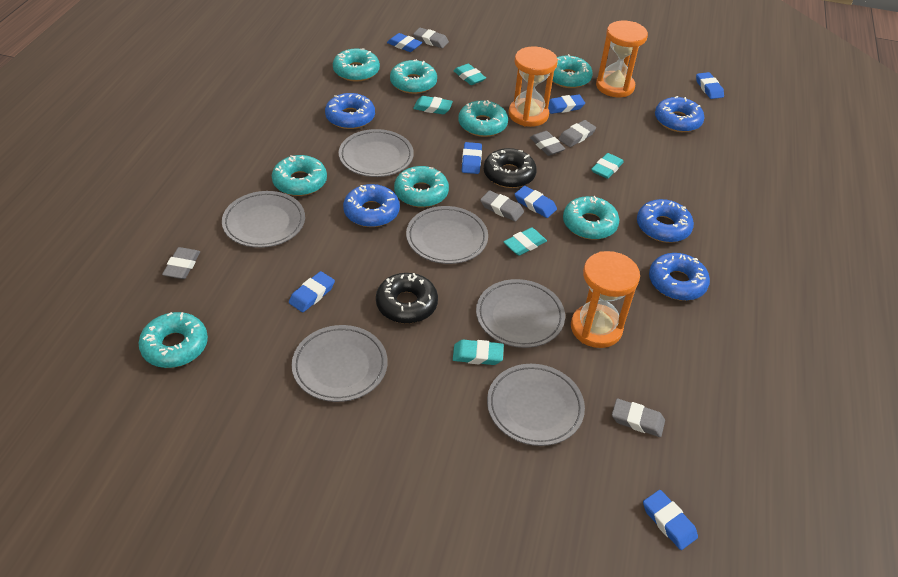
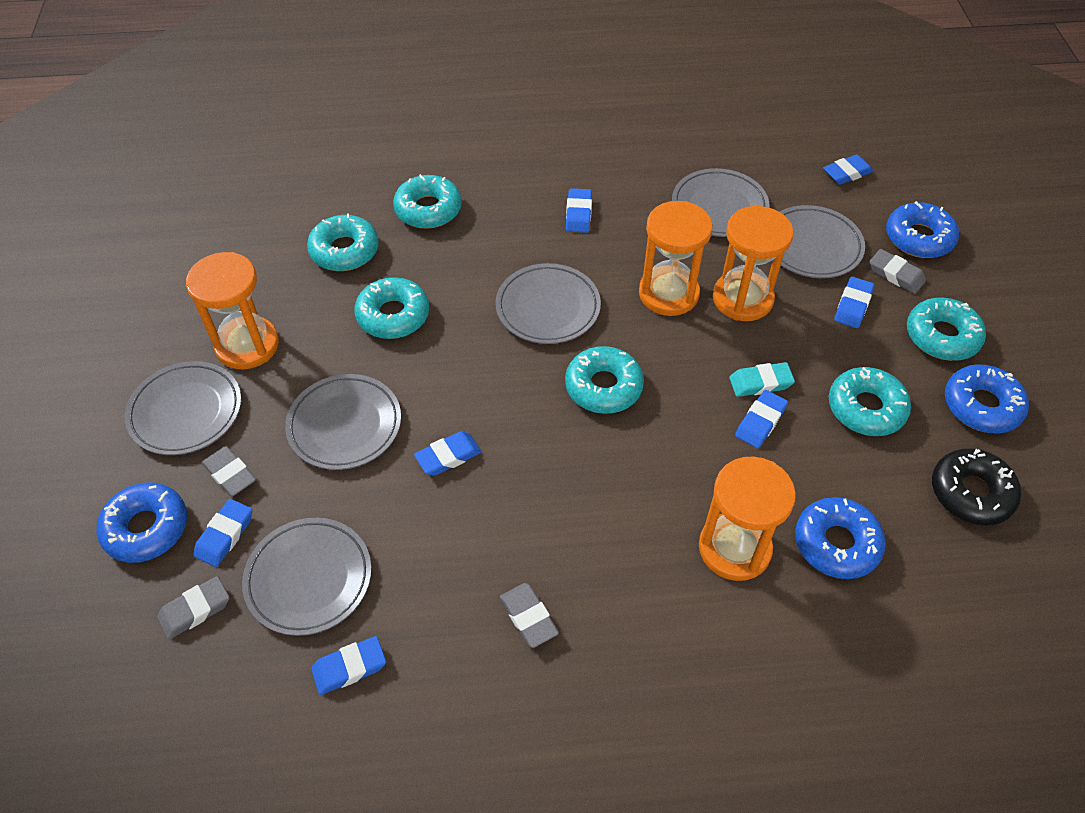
black donut: [376,273,438,324] [484,148,537,188] = 2 -> [932,448,1021,525] = 1
blue donut: [325,93,375,129] [343,184,400,227] [637,199,694,243] [649,253,710,301] [655,96,705,132] = 5 -> [96,483,187,563] [795,497,886,579] [886,201,959,258] [945,364,1029,434] = 4
grey eraser: [162,247,200,279] [413,28,449,48] [480,190,524,222] [530,131,565,156] [559,120,596,147] [612,399,665,437] = 6 -> [157,576,230,639] [202,446,256,496] [500,583,559,648] [869,249,926,294] = 4
orange hourglass: [508,47,558,127] [571,251,640,348] [596,21,648,97] = 3 -> [186,252,279,369] [639,201,713,316] [699,457,796,581] [713,206,794,321] = 4
turquoise donut: [138,312,208,368] [272,155,327,196] [333,49,380,82] [390,59,437,94] [394,166,449,207] [459,100,508,137] [552,54,592,88] [563,196,619,240] = 8 -> [307,213,379,271] [354,277,429,339] [393,174,462,229] [565,346,644,414] [829,367,911,436] [907,297,986,361] = 6
turquoise eraser: [413,96,453,114] [453,64,486,85] [453,340,504,365] [503,228,547,255] [591,153,624,179] = 5 -> [729,362,795,397] = 1

